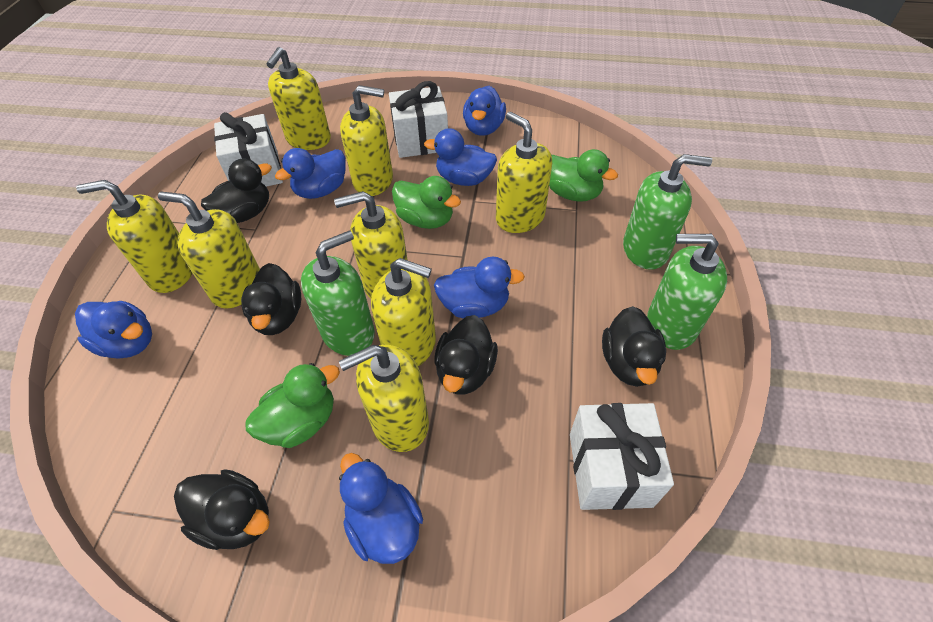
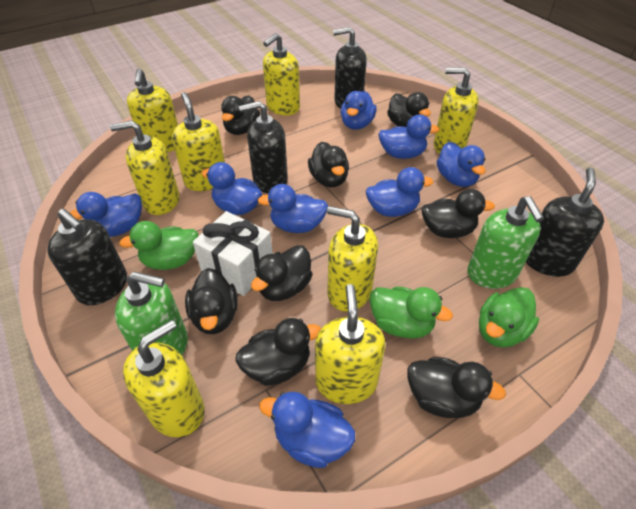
black duck: [174,469,270,550] [201,158,272,223] [241,263,301,335] [434,315,498,395] [602,306,666,387] = 5 -> [185,268,238,334] [221,95,260,135] [235,318,321,386] [251,245,313,301] [308,142,349,187] [387,92,431,127] [407,357,506,418] [422,189,495,238] = 8
black soap dispenser: none = 0 -> [47,209,127,305] [239,101,288,193] [333,27,367,109] [526,168,604,277] = 4
blue duck: [75,301,152,359] [275,148,346,199] [339,453,423,564] [424,128,497,186] [434,257,525,318] [463,86,506,136] = 6 -> [70,192,142,237] [201,162,262,215] [258,184,328,233] [259,392,355,468] [341,91,377,130] [366,167,433,217] [378,114,440,159] [437,142,486,187] = 8
green soap dispenser: [301,230,375,356] [623,154,712,270] [647,234,727,350] = 3 -> [115,272,188,356] [467,196,544,289] = 2
white gift: [214,112,283,187] [389,81,448,158] [570,403,674,510] = 3 -> [193,211,273,296] = 1

